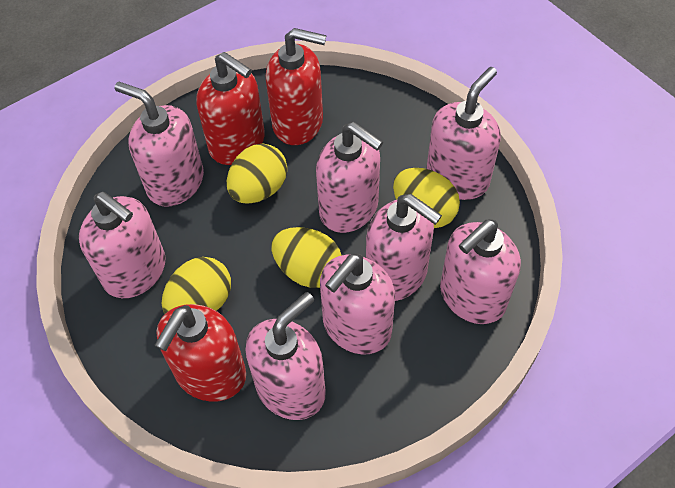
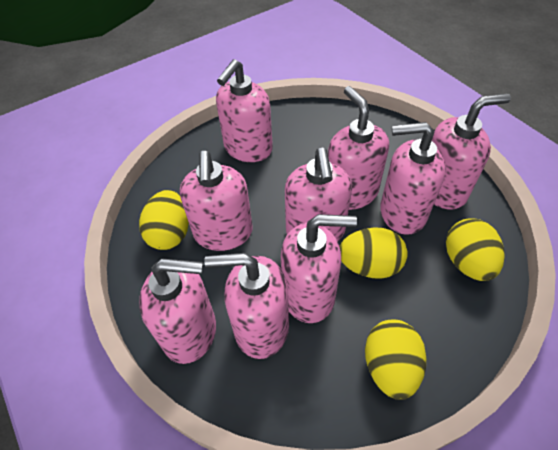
pink soap dispenser: [79,192,166,298] [115,81,204,207] [246,292,326,420] [316,122,383,233] [320,253,395,354] [366,194,442,301] [426,67,501,200] [440,220,521,324] = 8 -> [139,259,216,364] [180,151,253,251] [204,253,289,359] [216,59,273,162] [281,214,357,323] [285,148,352,241] [328,86,389,210] [380,122,446,235] [432,93,511,210] = 9
red soap dispenser: [155,304,246,402] [196,52,265,165] [266,28,326,145] = 3 -> none = 0

